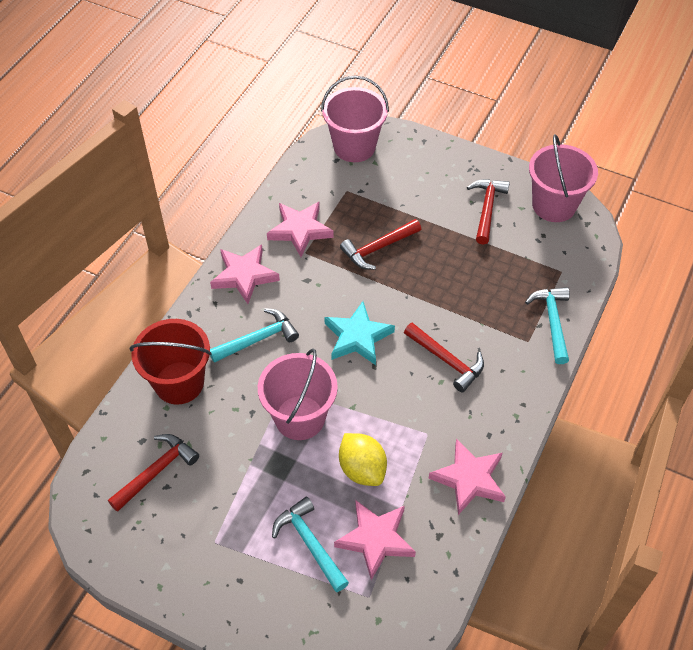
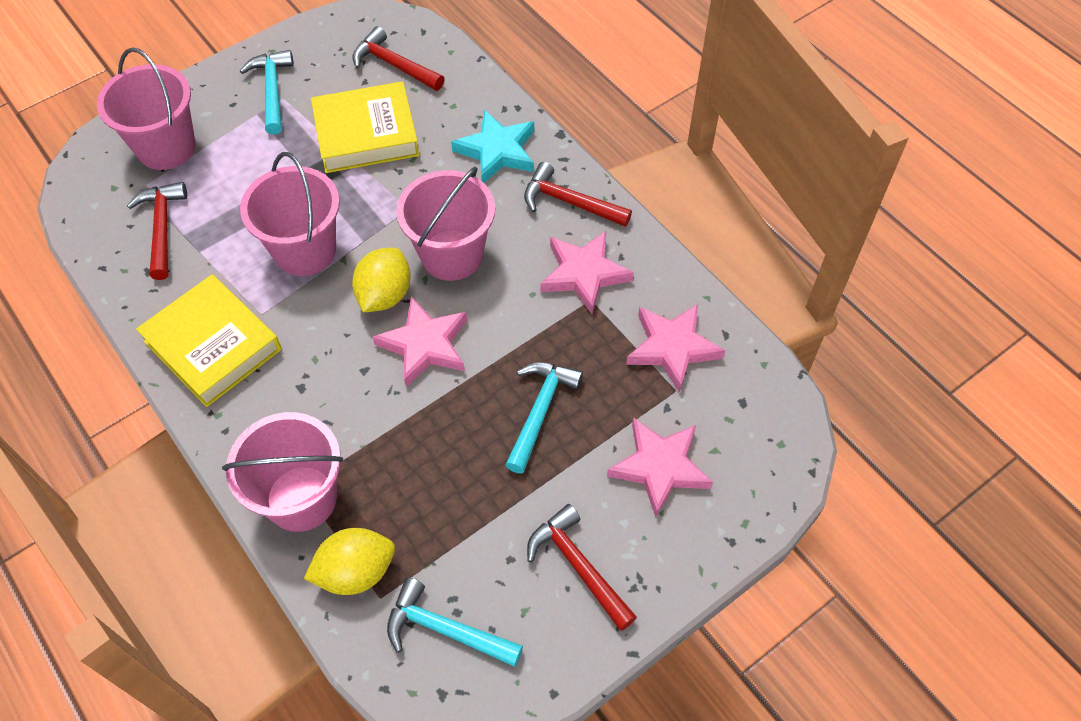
pink bucket: [258,348,338,440] [321,76,389,162] [529,134,598,222] = 3 -> [97,48,196,170] [222,412,343,532] [240,152,340,276] [396,167,495,281] = 4
red bucket: [130,319,211,404] = 1 -> none = 0
yellow book: none = 0 -> [136,274,282,407] [311,81,420,173] = 2
yellow lemon: [339,433,387,486] = 1 -> [304,528,395,595] [352,248,411,312] = 2

